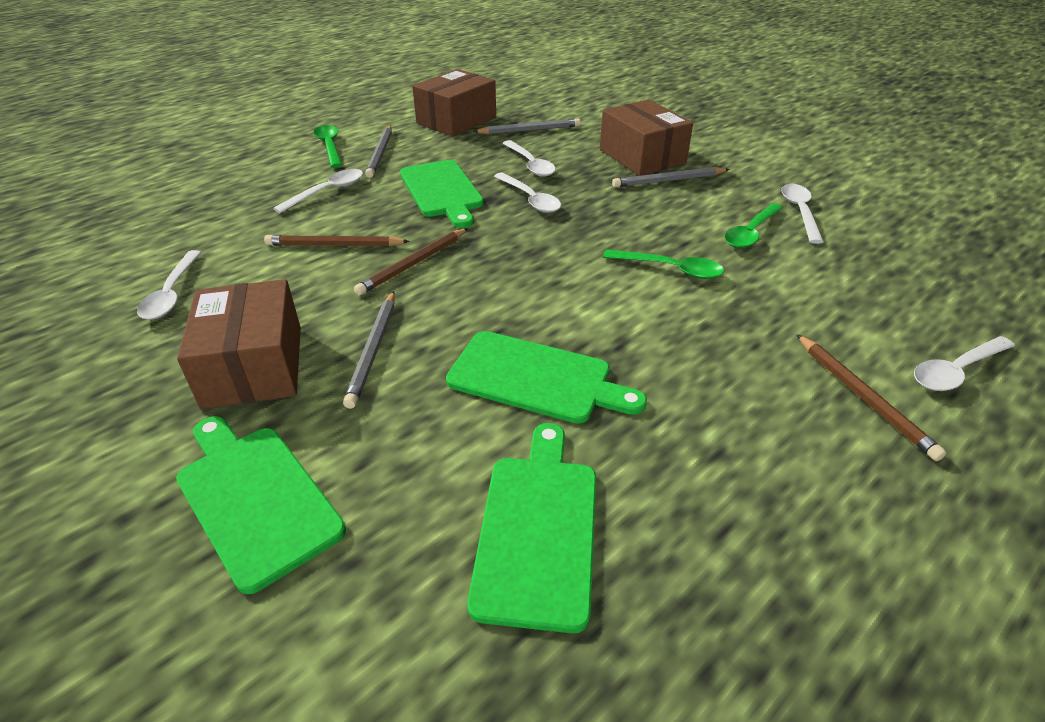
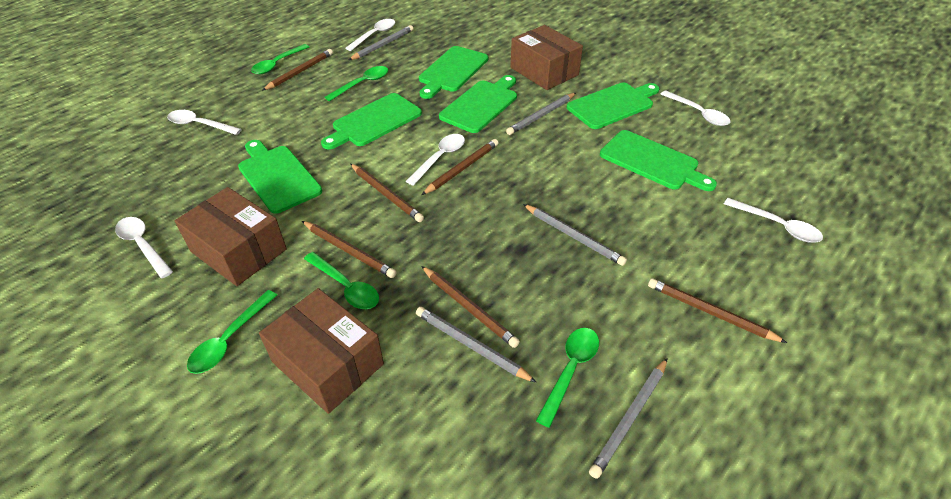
brown pencil: [264,235,410,246] [354,228,468,295] [796,334,946,461] = 3 -> [262,49,333,91] [302,221,397,278] [350,163,424,222] [421,266,520,348] [422,139,498,195] [648,278,787,343] = 6
green cutting board: [176,416,346,594] [400,160,484,228] [446,331,647,424] [467,423,596,633] = 4 -> [238,140,322,214] [321,93,422,150] [419,46,488,99] [439,75,517,133] [567,83,660,129] [600,130,717,191] = 6
green spoon: [314,125,342,168] [603,249,724,279] [724,203,783,248] = 3 -> [187,290,277,374] [251,44,309,74] [304,252,379,309] [325,66,388,101] [536,328,599,428] = 5
grey pencil: [343,291,395,409] [365,125,392,178] [473,118,581,134] [612,167,730,188] = 4 -> [349,25,414,60] [416,307,537,383] [506,93,576,135] [523,204,627,266] [589,358,668,479] = 5

